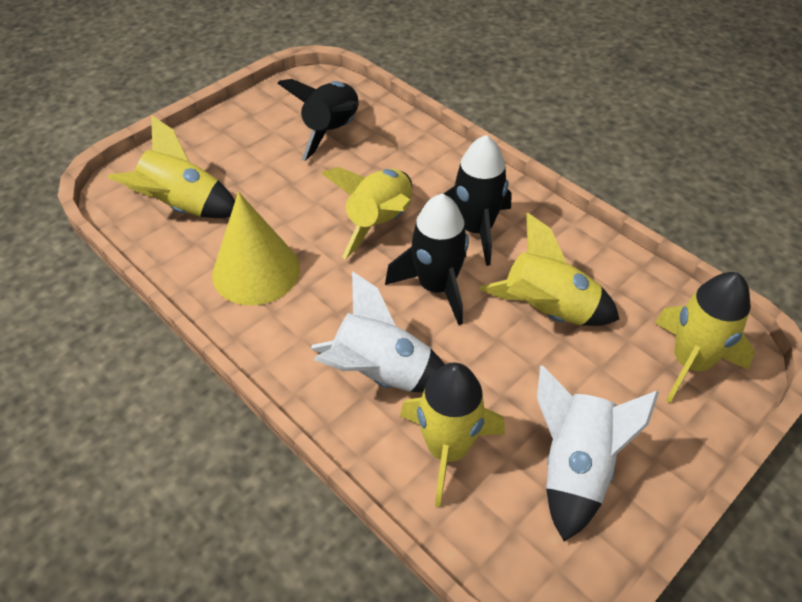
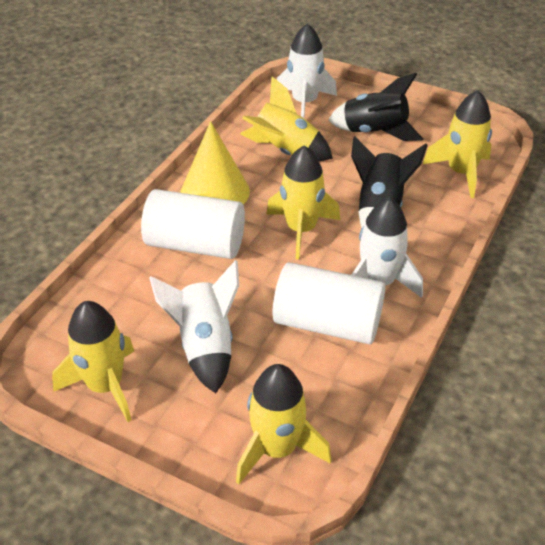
black rocket: [277,79,359,161] [385,194,469,325] [443,135,512,266] = 3 -> [328,73,423,141] [351,136,428,228] = 2
white cylinder: none = 0 -> [141,189,245,259] [273,262,385,344] = 2
white rocket: [311,271,445,392] [537,365,659,542] = 2 -> [149,260,239,393] [277,23,337,118] [352,197,423,298] = 3

